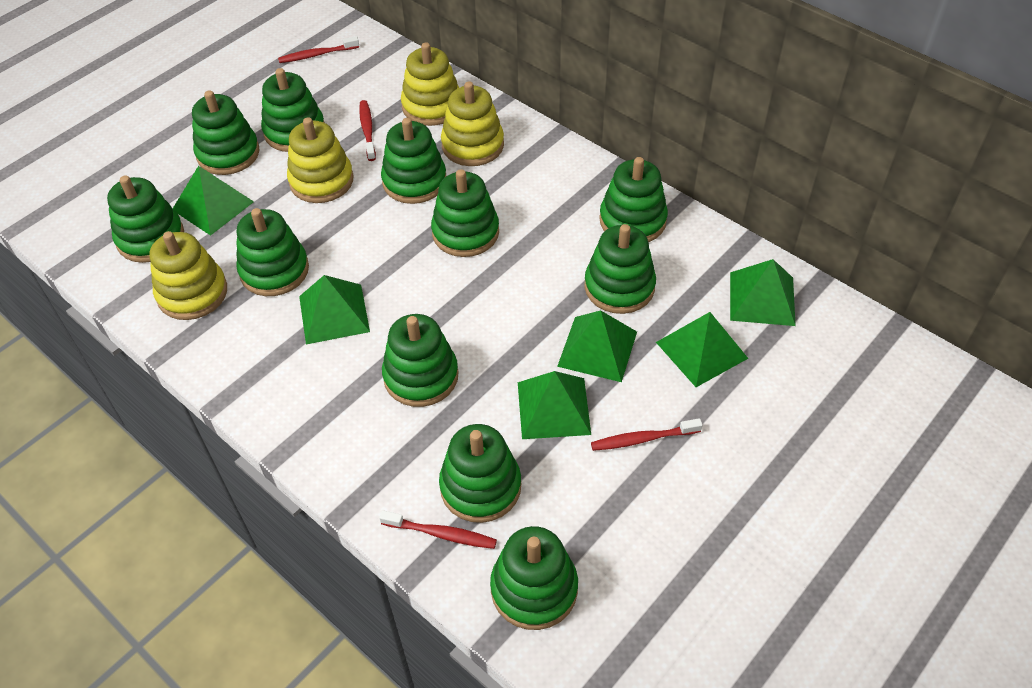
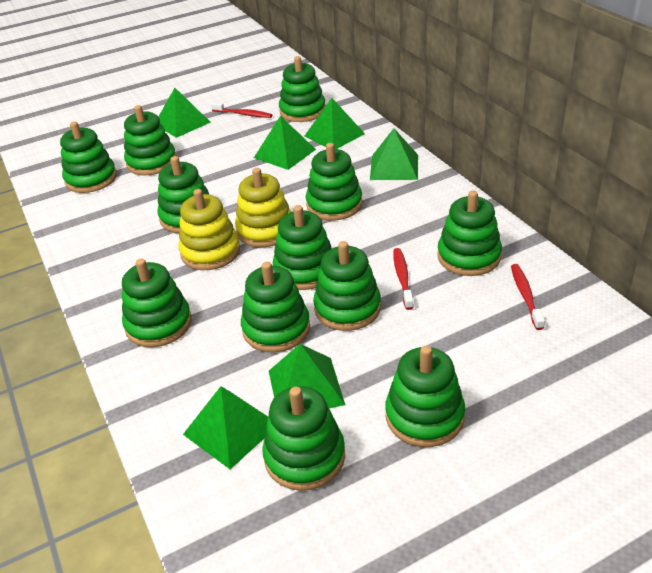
green stacking toy: [107,175,184,263] [192,90,259,175] [236,208,309,296] [261,68,325,152] [381,118,446,204] [382,314,459,407] [431,169,499,257] [439,424,521,523] [490,526,578,630] [584,224,656,314] [599,157,668,242] = 11 -> [60,122,117,193] [122,259,192,347] [124,105,176,175] [157,156,209,233] [241,262,310,353] [262,386,345,491] [273,205,332,290] [279,56,325,122] [306,143,363,221] [313,241,381,331] [385,346,465,447] [437,191,502,276] = 12
red toothbrush: [278,36,359,63] [359,100,376,161] [379,510,497,549] [591,418,703,451] = 4 -> [211,102,272,118] [393,248,414,310] [511,264,545,330] = 3
yellow stacking toy: [150,231,227,320] [287,117,354,203] [401,43,459,126] [441,82,504,166] = 4 -> [178,189,240,270] [235,168,291,247] = 2

